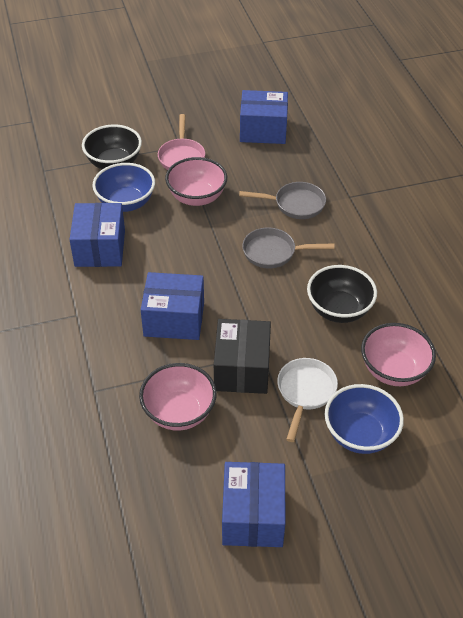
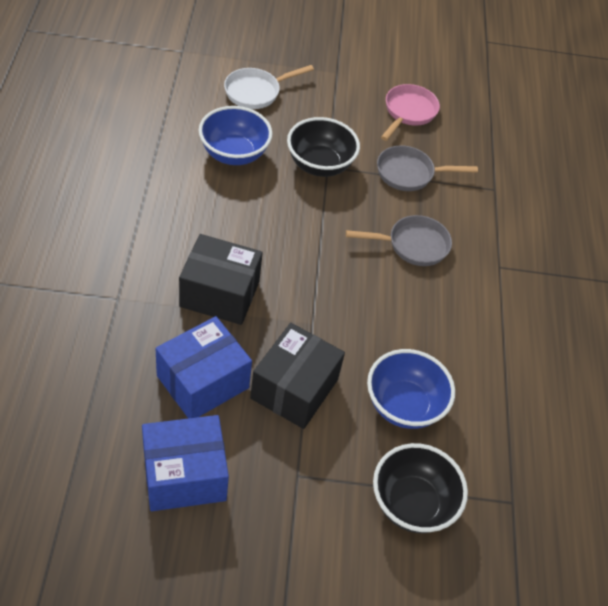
black box: [214,319,271,394] = 1 -> [179,234,263,325] [250,323,345,429] = 2
blue box: [69,203,125,267] [141,272,204,340] [222,462,286,547] [240,90,288,144] = 4 -> [142,415,229,511] [155,316,252,419] = 2
pink bowl: [139,363,217,431] [165,157,227,206] [361,323,436,386] = 3 -> none = 0

